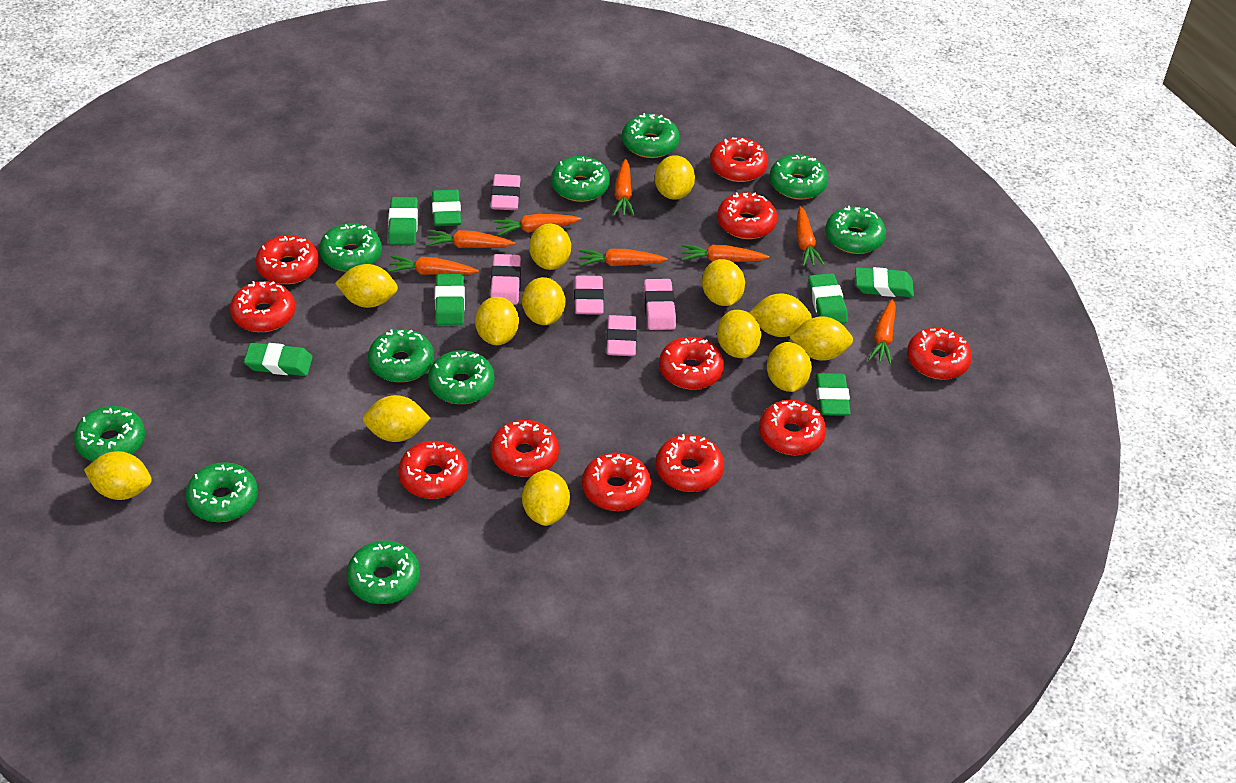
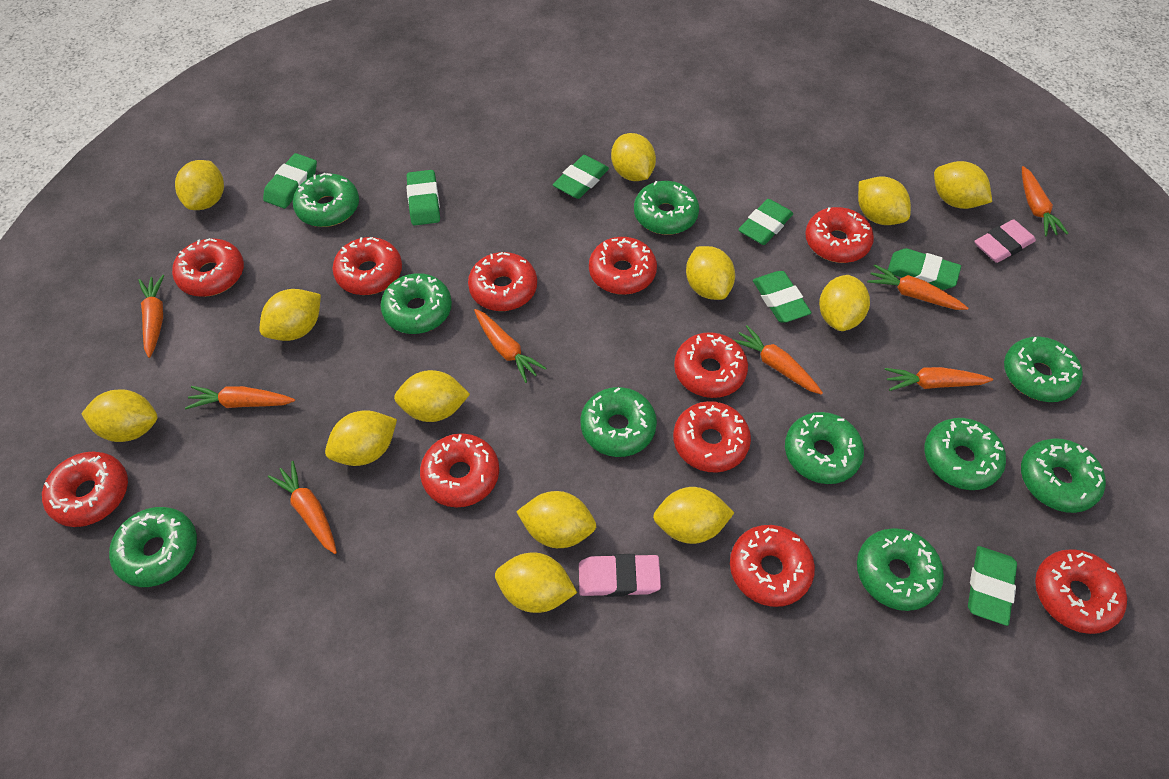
pink eraser: [490,254,521,305] [491,174,521,210] [574,276,604,315] [606,315,637,356] [644,279,676,330] = 5 -> [579,554,661,597] [974,219,1036,263] = 2

